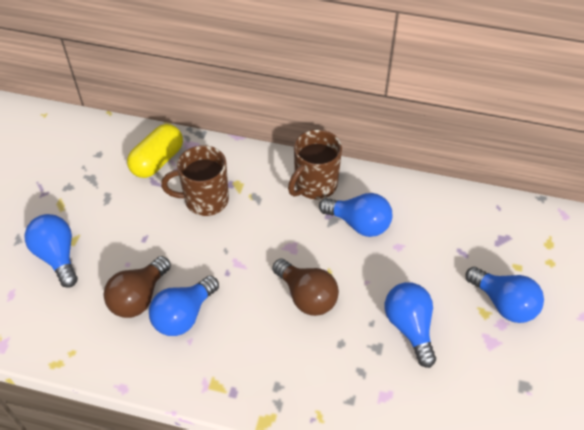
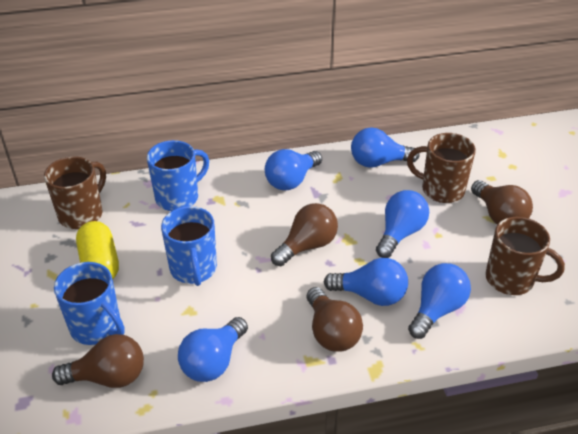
blue light bulb: [24,214,78,288] [149,276,219,336] [319,193,392,237] [385,282,436,368] [465,267,544,323] = 5 -> [178,317,248,382] [265,149,322,190] [324,258,408,306] [351,128,420,168] [376,190,429,258] [408,263,471,339] = 6
blue mug: none = 0 -> [54,262,125,345] [147,140,209,211] [161,206,217,286] = 3
brown light bulb: [104,256,171,318] [272,259,339,316] = 2 -> [52,334,144,388] [271,203,338,266] [307,287,363,352] [471,180,533,225] = 4
brown mug: [161,145,229,216] [288,130,342,200] = 2 -> [44,157,106,229] [407,133,476,203] [485,217,565,295] = 3

